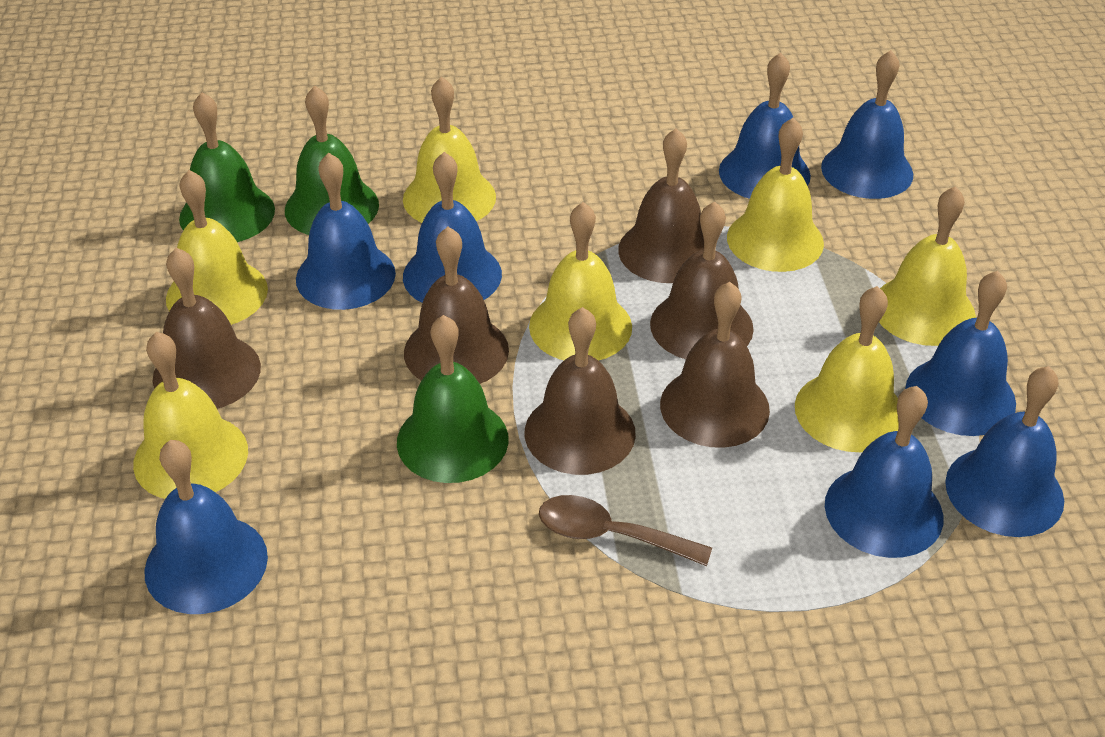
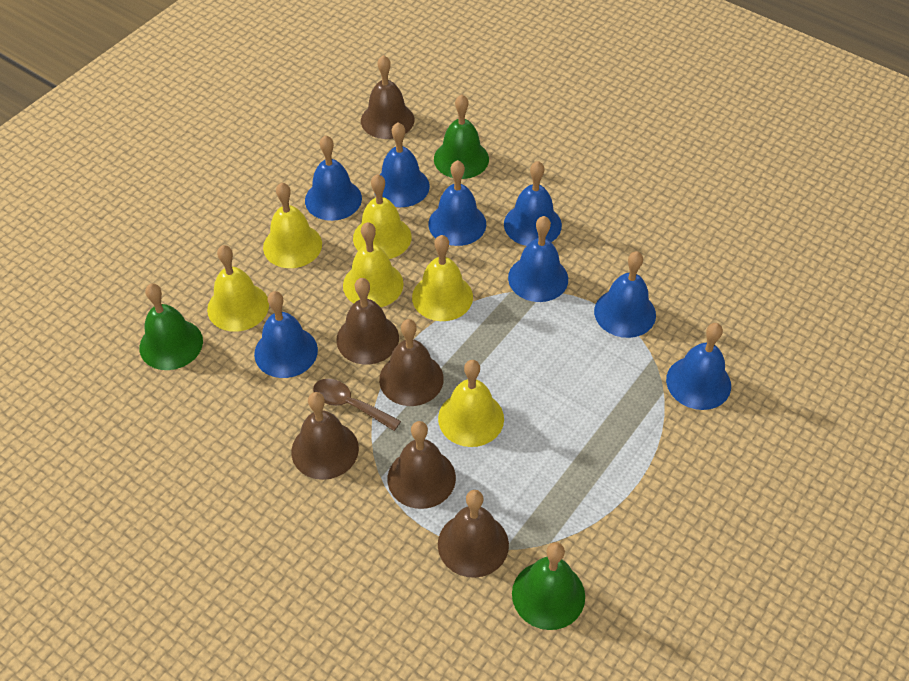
yellow bell: [133,332,248,499] [166,170,268,325] [403,76,496,223] [529,202,632,360] [727,118,824,272] [795,286,899,452] [879,186,976,346] = 7 -> [207,245,269,332] [263,182,322,268] [343,222,404,307] [353,174,412,259] [412,235,473,321] [438,360,504,447] = 6

